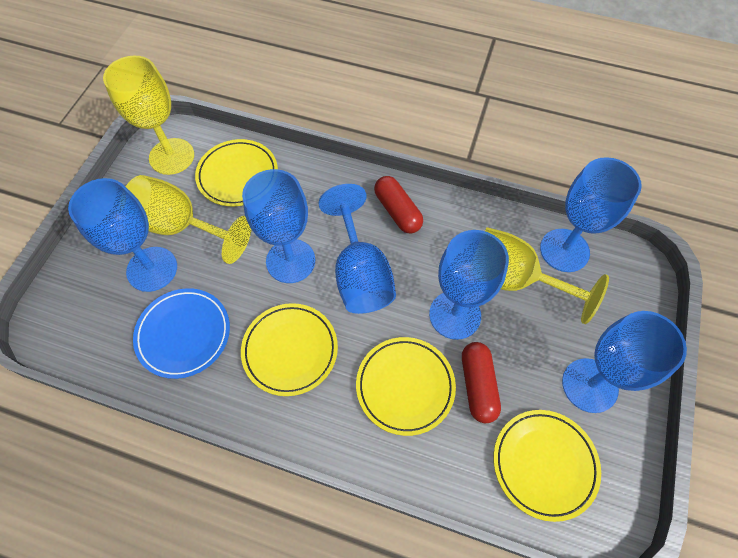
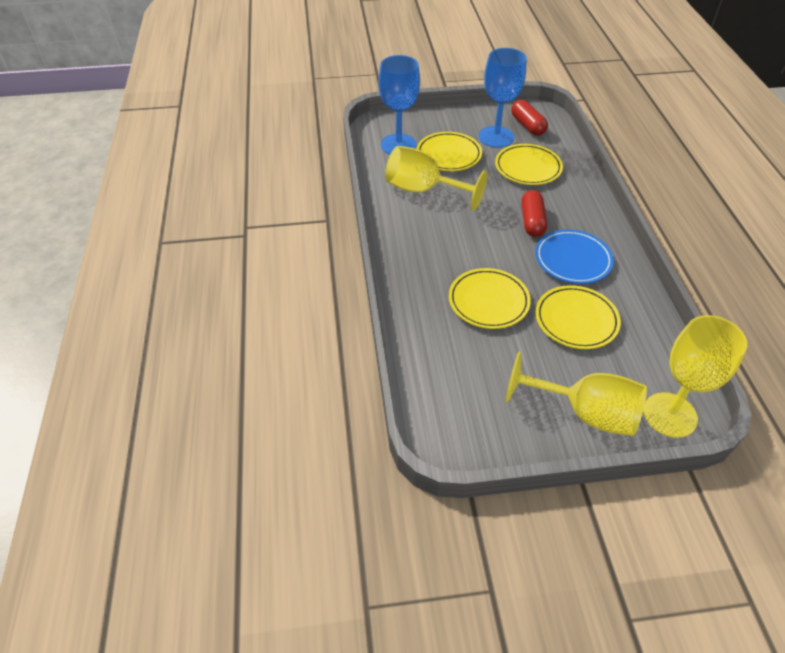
blue goblet: [68,178,177,292] [242,169,315,283] [319,184,396,314] [429,230,509,340] [540,157,642,272] [562,311,687,413] = 6 -> [379,55,420,154] [479,48,526,148] = 2

